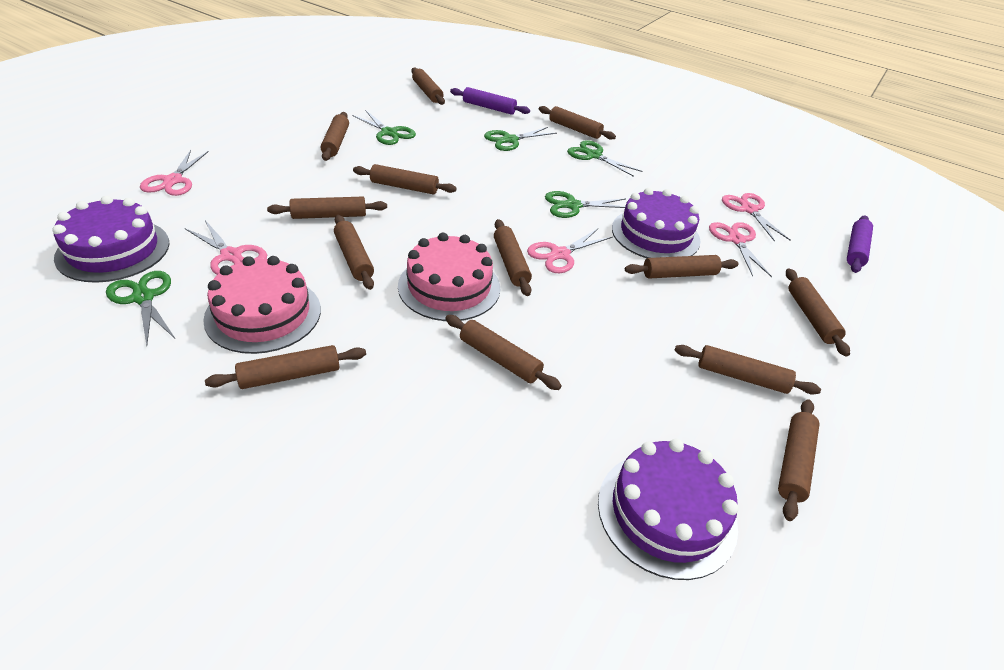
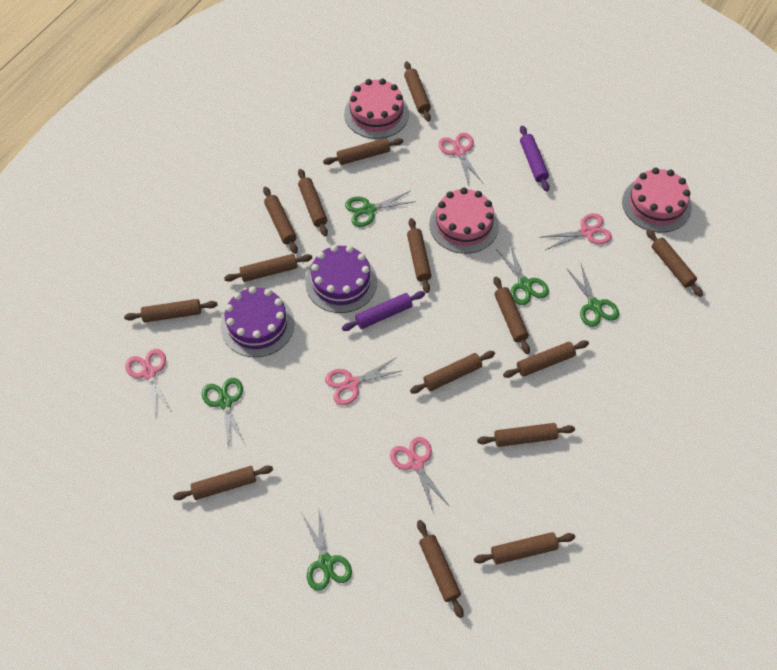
brown rolling pin: [205,345,366,389] [267,197,387,219] [321,112,349,161] [334,215,374,290] [353,164,457,195] [411,67,445,105] [445,315,562,390] [494,219,532,296] [539,106,616,140] [625,255,738,279] [675,345,821,395] [778,399,819,521] [786,269,850,356] = 13 -> [124,299,217,323] [173,466,273,500] [224,254,312,282] [263,187,298,254] [298,169,328,236] [323,138,403,165] [404,61,431,122] [407,218,432,293] [410,351,495,394] [417,520,464,618] [474,532,575,564] [477,423,575,447] [493,276,530,354] [503,340,589,378] [646,229,703,297] = 15
pink cake: [203,256,321,354] [398,233,500,321] = 2 -> [344,79,409,139] [429,187,499,254] [622,168,692,233] = 3
purple cake: [52,196,169,283] [598,439,738,580] [612,188,701,258] = 3 -> [220,286,294,357] [305,245,377,313] = 2

